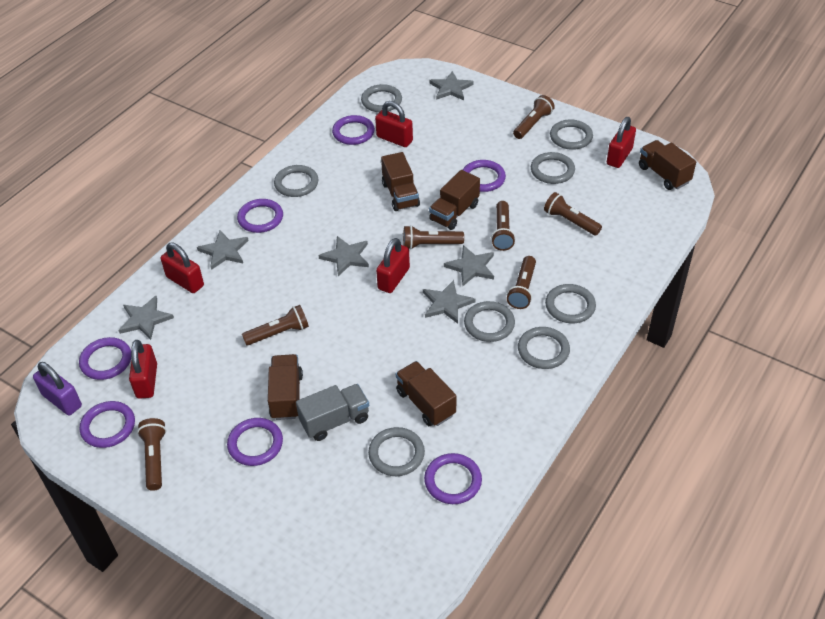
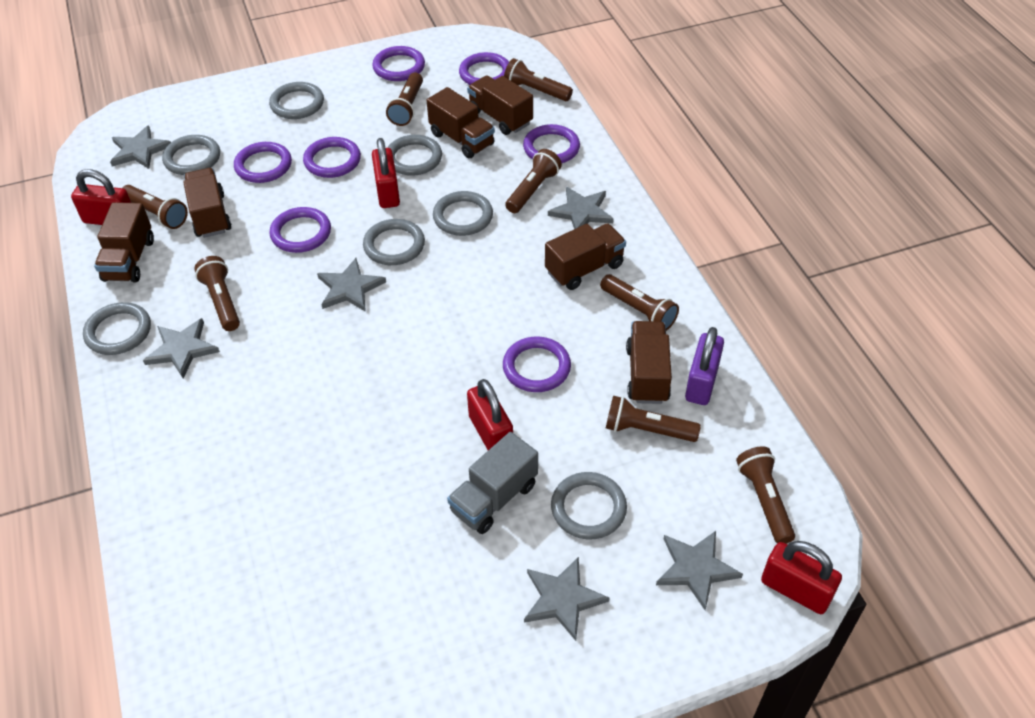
brown flashlight: [137,418,166,491] [242,305,309,345] [403,225,464,250] [491,201,516,251] [507,256,536,309] [513,95,555,139] [544,192,602,236] = 7 -> [122,185,188,229] [194,256,240,331] [386,72,423,126] [504,58,573,101] [505,149,562,213] [600,274,679,331] [606,396,701,442] [736,446,795,544] = 8
brown truck: [268,354,303,420] [381,152,420,211] [396,361,457,426] [429,170,480,230] [639,140,696,190] = 5 -> [94,202,154,282] [183,168,232,238] [427,87,495,158] [467,76,533,135] [545,223,626,290] [626,321,672,404] = 6
grey ring: [274,165,318,197] [361,84,402,112] [368,427,425,476] [464,301,515,342] [518,327,570,369] [531,152,575,184] [545,284,596,323] [550,119,593,150] = 8 -> [83,302,151,355] [162,135,220,175] [269,82,324,119] [363,219,425,265] [387,135,442,176] [433,191,493,236] [551,472,627,539] = 7
red padlock: [129,340,157,399] [161,243,204,293] [375,101,413,147] [376,238,410,293] [607,117,636,168] = 5 -> [71,169,131,225] [372,138,400,208] [467,379,513,450] [761,541,842,614] = 4

